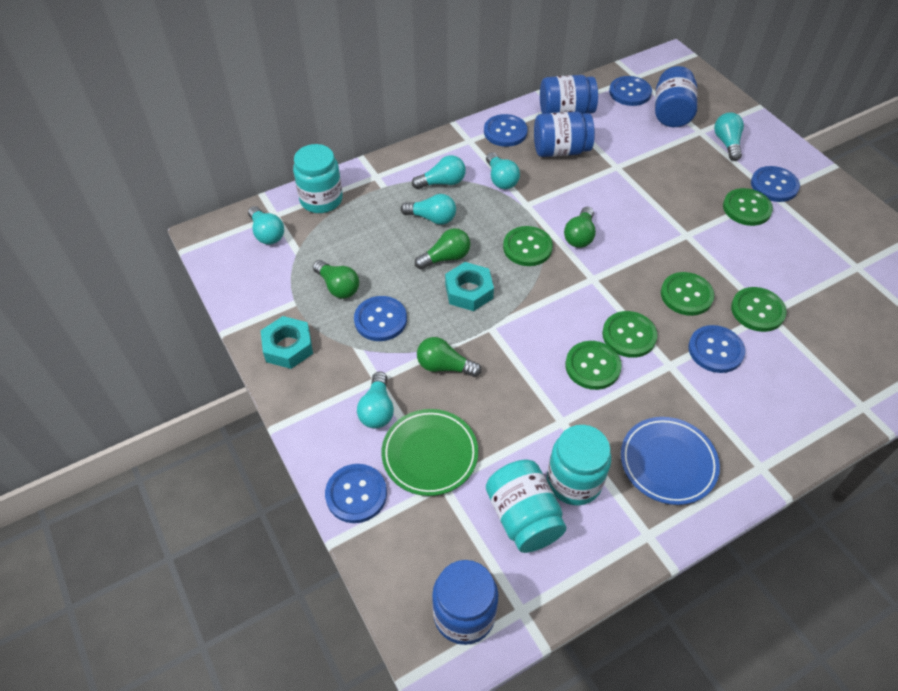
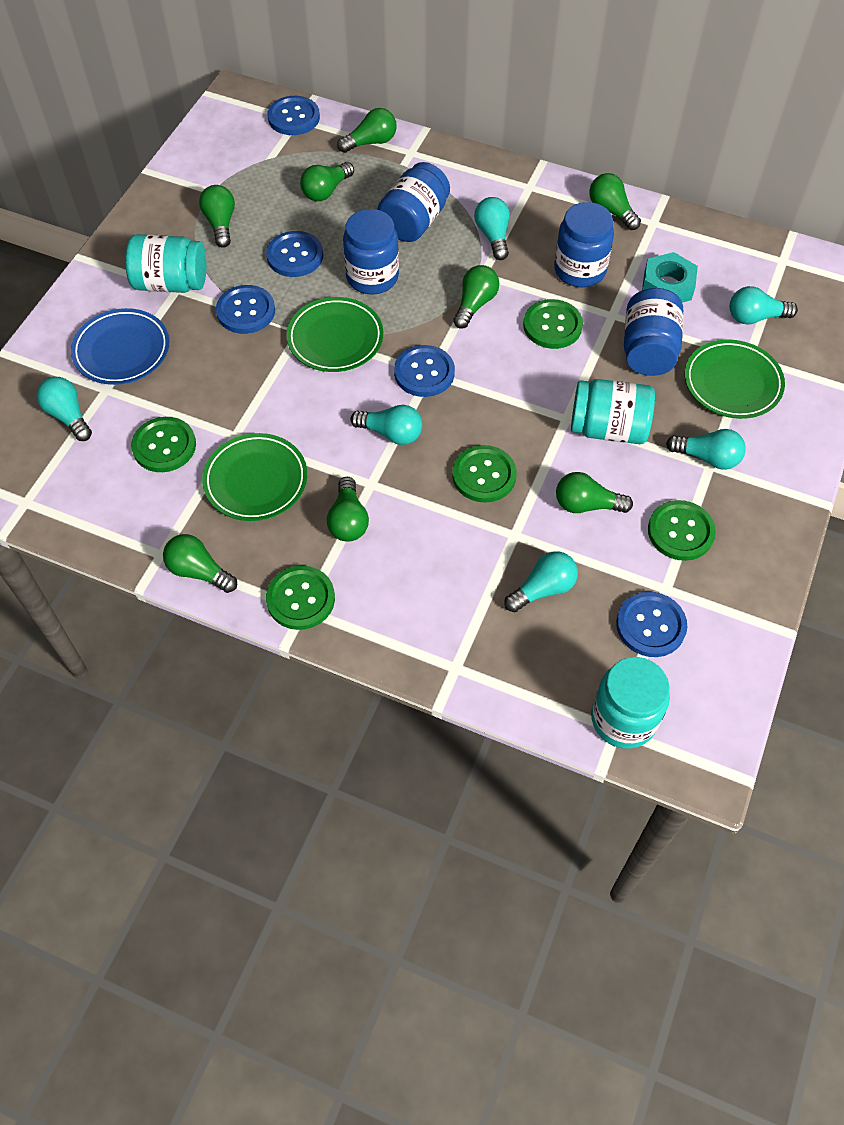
blue button: [325,464,387,523] [354,296,407,341] [484,114,528,147] [609,76,652,106] [688,325,745,373] [751,166,800,202] = 6 -> [216,285,275,334] [266,231,323,277] [268,96,320,135] [394,345,455,397] [616,592,687,657] = 5
green button: [503,226,553,266] [565,341,622,390] [602,311,658,358] [661,272,714,316] [723,188,773,226] [731,287,787,332] = 6 -> [131,417,196,472] [266,566,335,630] [452,445,517,503] [523,299,583,349] [648,500,716,561] = 5
green light bulb: [313,260,359,299] [415,228,471,269] [417,337,481,377] [564,207,596,248] = 4 -> [163,534,237,593] [199,185,235,248] [300,162,354,201] [327,477,369,542] [337,108,397,153] [453,265,499,329] [556,472,633,513] [589,173,641,230] = 8
green plate: [382,409,478,496] = 1 -> [202,433,307,521] [287,297,383,372] [685,340,785,419] = 3
turquoise nut: [261,316,313,369] [445,262,494,311] = 2 -> [642,252,698,303] = 1

